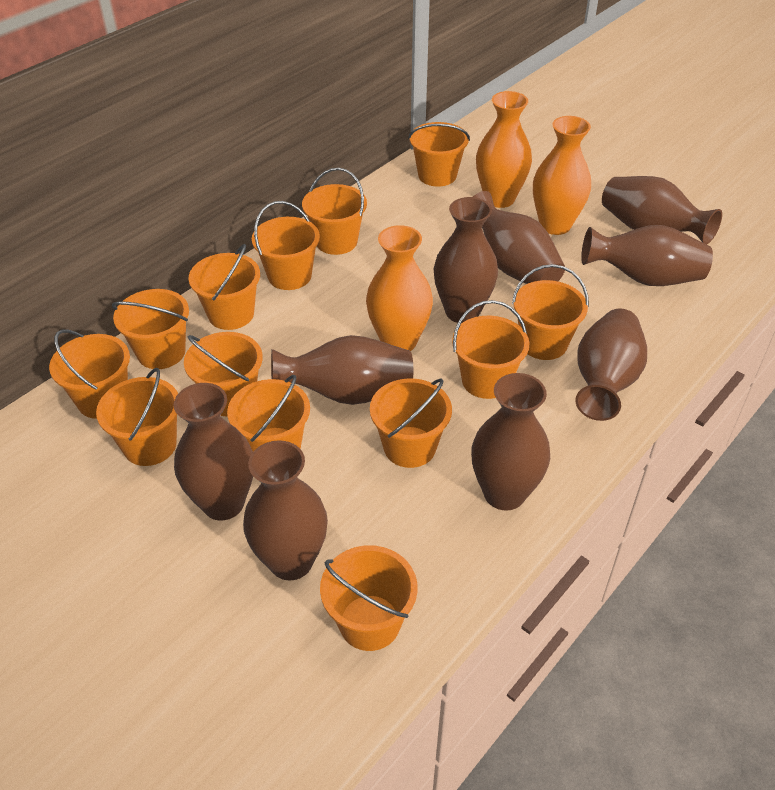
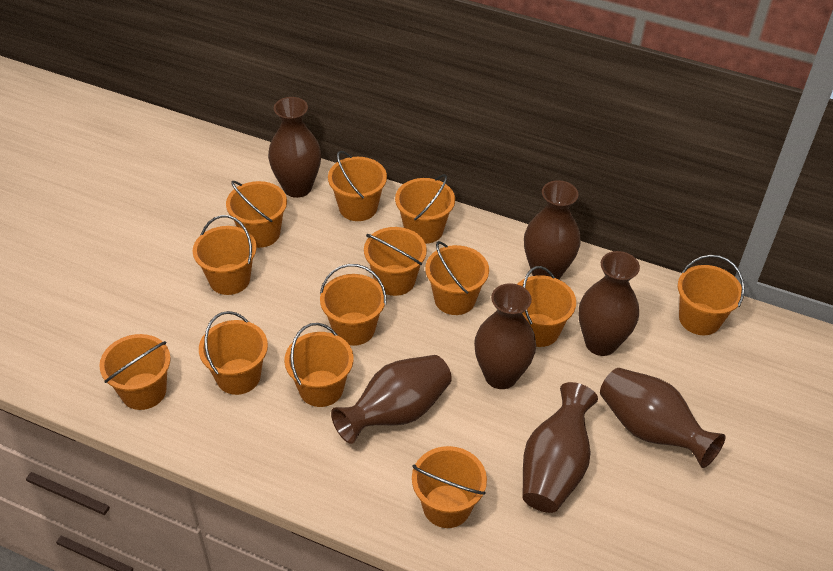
brown vase: [174,383,253,521] [243,440,328,580] [271,335,413,405] [434,197,498,323] [471,373,550,511] [473,191,565,284] [575,309,647,421] [581,225,713,286] [602,176,722,244] = 9 -> [268,97,321,198] [331,355,452,444] [474,283,536,389] [522,382,598,513] [524,180,581,279] [579,251,640,356] [600,368,726,468] = 7
orange vase: [366,225,433,351] [476,91,532,208] [533,116,591,235] = 3 -> none = 0

